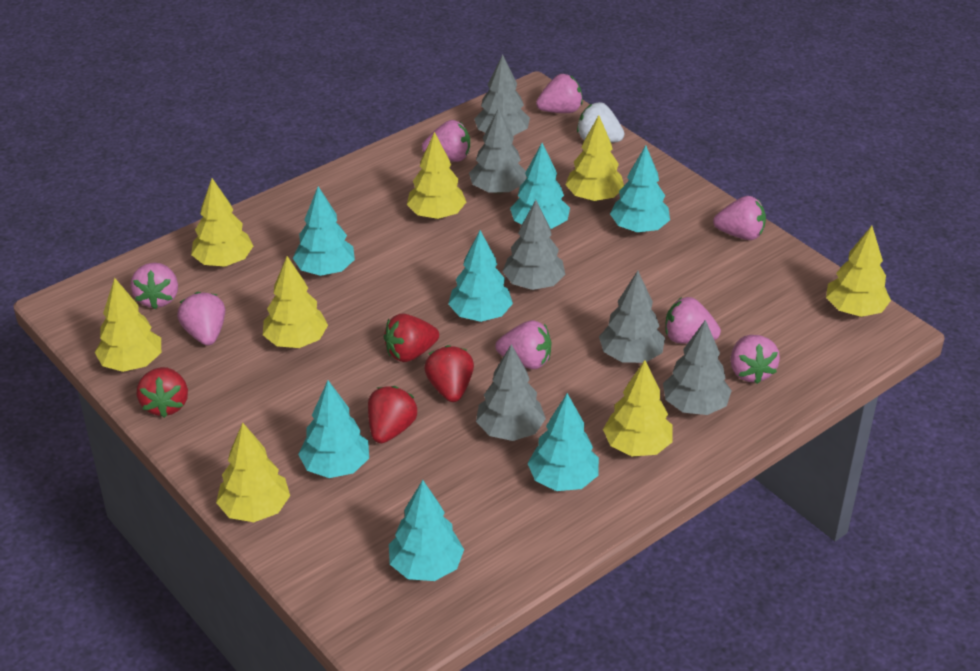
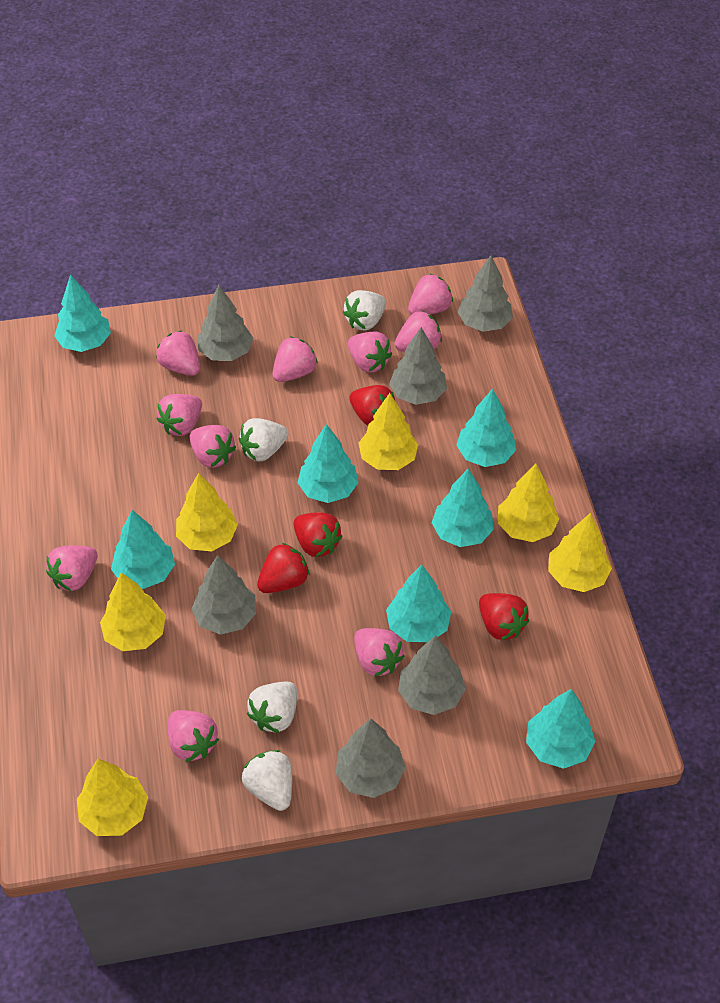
pink strawberry: [131,263,178,309] [177,292,225,345] [422,120,470,162] [495,320,552,369] [536,74,583,113] [665,297,721,344] [713,196,766,240] [730,335,780,384] = 8 -> [46,545,98,591] [156,330,200,376] [157,394,202,436] [168,710,219,762] [189,425,236,468] [272,336,318,382] [348,331,392,373] [354,628,405,677] [394,310,442,352] [408,274,453,315] = 10
white strawberry: [577,102,624,143] = 1 -> [239,418,289,461] [242,750,292,811] [247,682,297,733] [343,290,386,330] = 4
yellow tree: [95,278,161,372] [191,178,253,267] [216,423,290,522] [263,256,328,348] [407,132,466,219] [565,115,624,202] [603,360,673,456] [826,226,891,317] = 8 -> [77,759,148,836] [100,572,166,651] [176,473,238,551] [359,393,418,470] [498,464,559,542] [548,513,612,592] = 6

